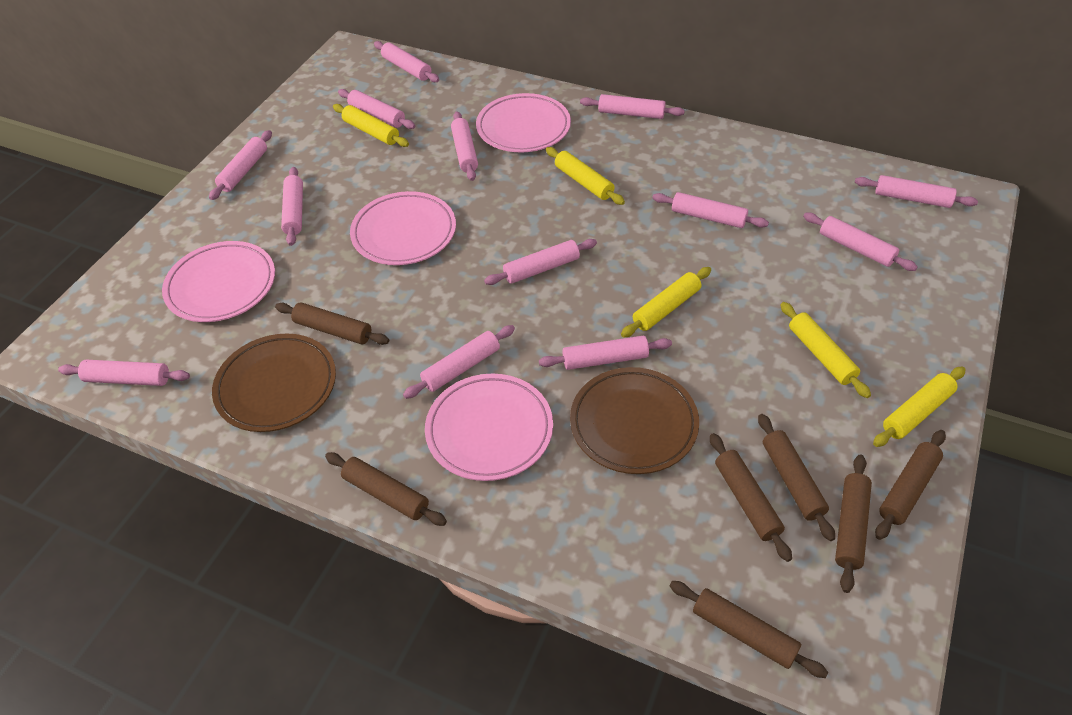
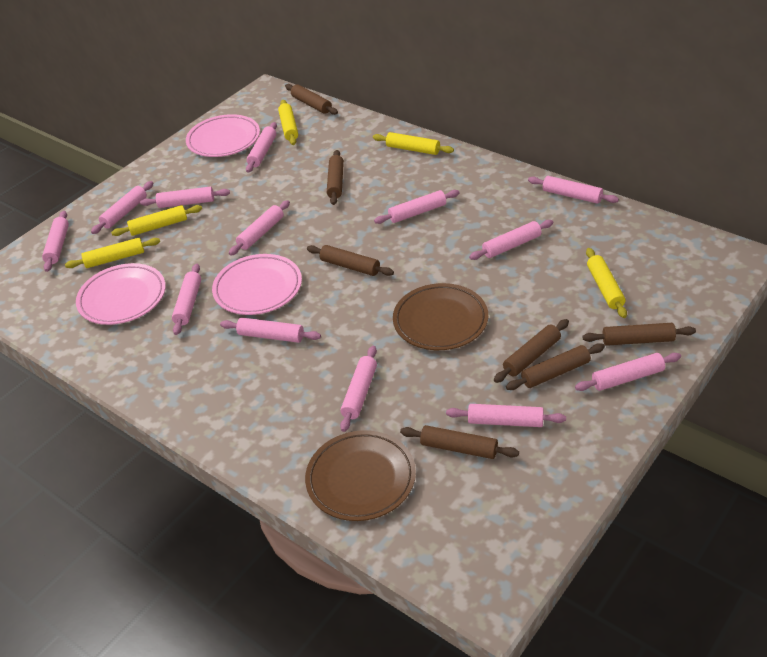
pink plate: [162,241,275,322] [350,191,456,265] [425,374,553,481] [476,93,571,152] = 4 -> [76,263,166,325] [186,114,260,157] [212,254,302,315] = 3

